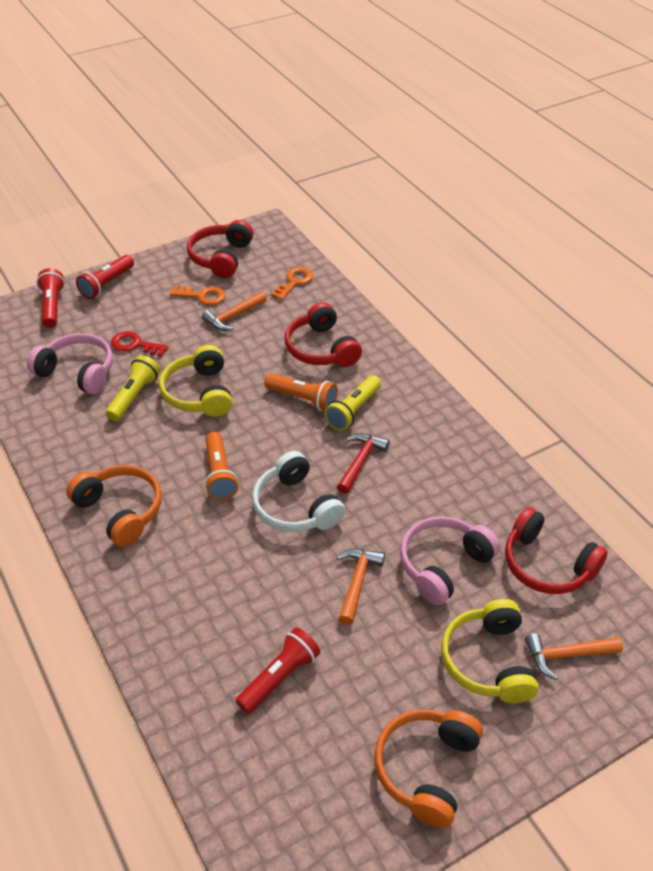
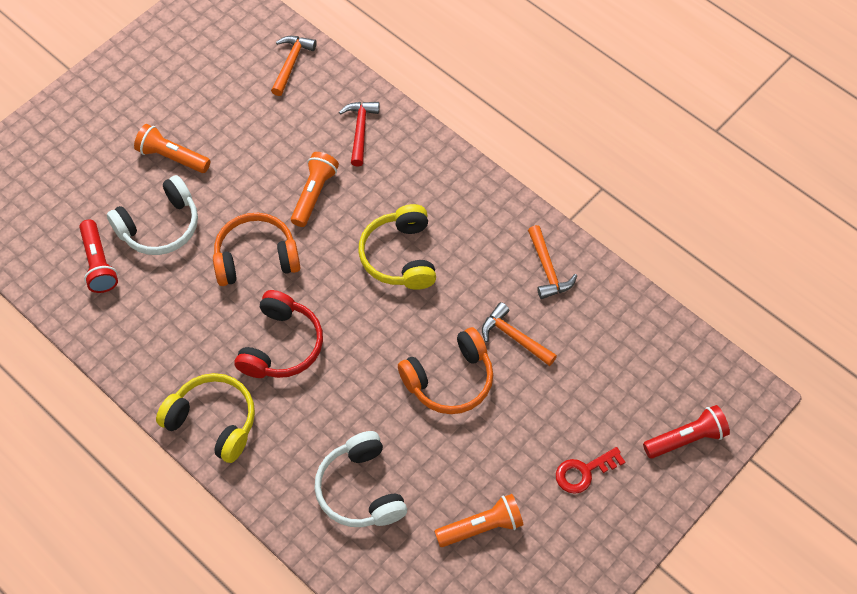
orange flashlight: [205,432,238,500] [264,373,338,411] = 2 -> [134,124,210,173] [291,152,339,227] [434,494,524,547] = 3
orange key: [170,285,226,305] [271,267,313,300] = 2 -> none = 0
pink headphones: [27,333,113,394] [400,516,500,605] = 2 -> none = 0
red flashlight: [36,268,65,328] [76,255,134,299] [236,627,320,714] = 3 -> [79,220,118,293] [643,405,730,459] = 2
red headphones: [187,220,253,278] [285,302,362,367] [505,507,608,594] = 3 -> [235,290,323,378] = 1
white headphones: [252,451,345,532] = 1 -> [107,175,198,255] [314,431,407,527] = 2
yellow flashlight: [106,355,160,421] [324,375,381,431] = 2 -> none = 0

